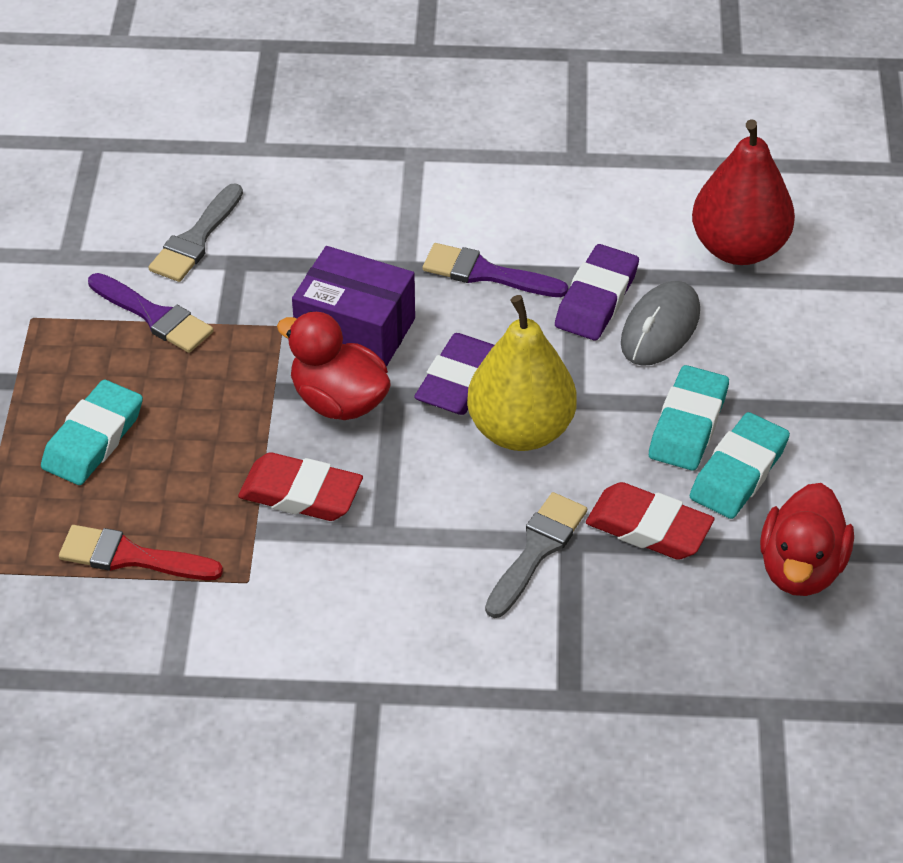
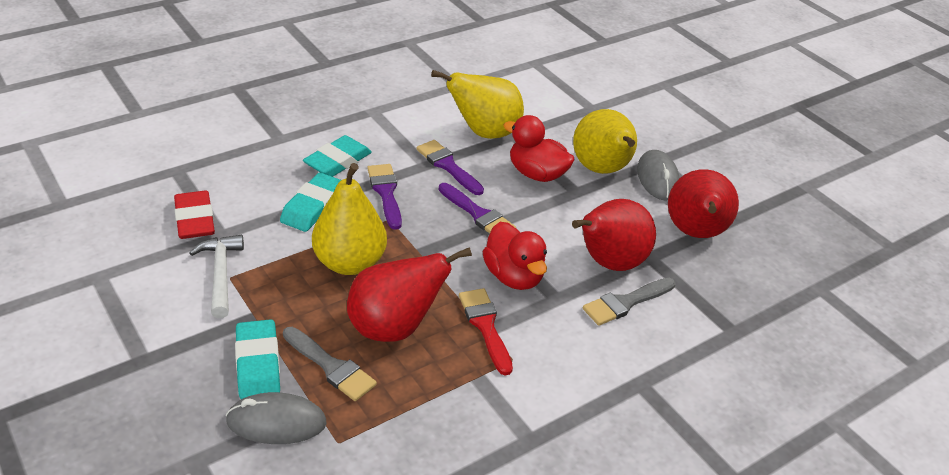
grey mouse: [621,281,700,366] = 1 -> [226,392,327,444] [637,150,680,201] = 2
purple box: [292,246,415,367] = 1 -> none = 0
purple brush: [88,273,214,353] [423,243,568,297] = 2 -> [367,164,402,230] [416,140,484,195] [439,183,516,234] = 3
purple eraser: [414,333,494,415] [555,244,639,340] = 2 -> none = 0
red eraser: [238,452,363,521] [586,482,715,560] = 2 -> [174,190,215,239] = 1
red pear: [692,119,795,265] = 1 -> [347,247,472,342] [572,199,656,271] [668,169,739,238] = 3
white hammer: none = 0 -> [189,235,244,318] = 1
yellow pear: [467,295,577,451] = 1 -> [312,163,387,275] [431,70,524,139] [573,109,637,174] = 3

